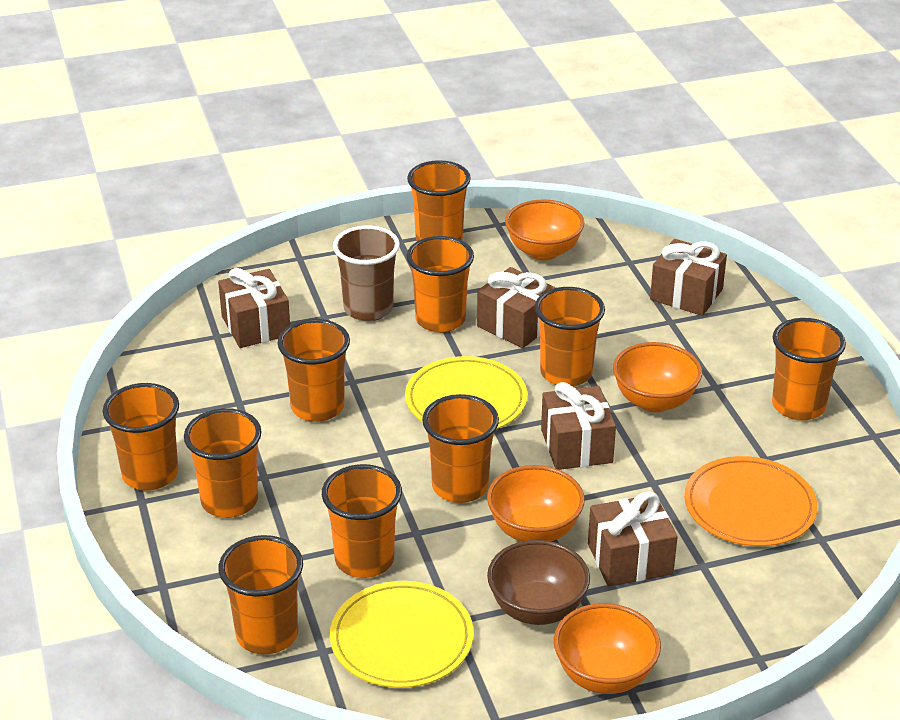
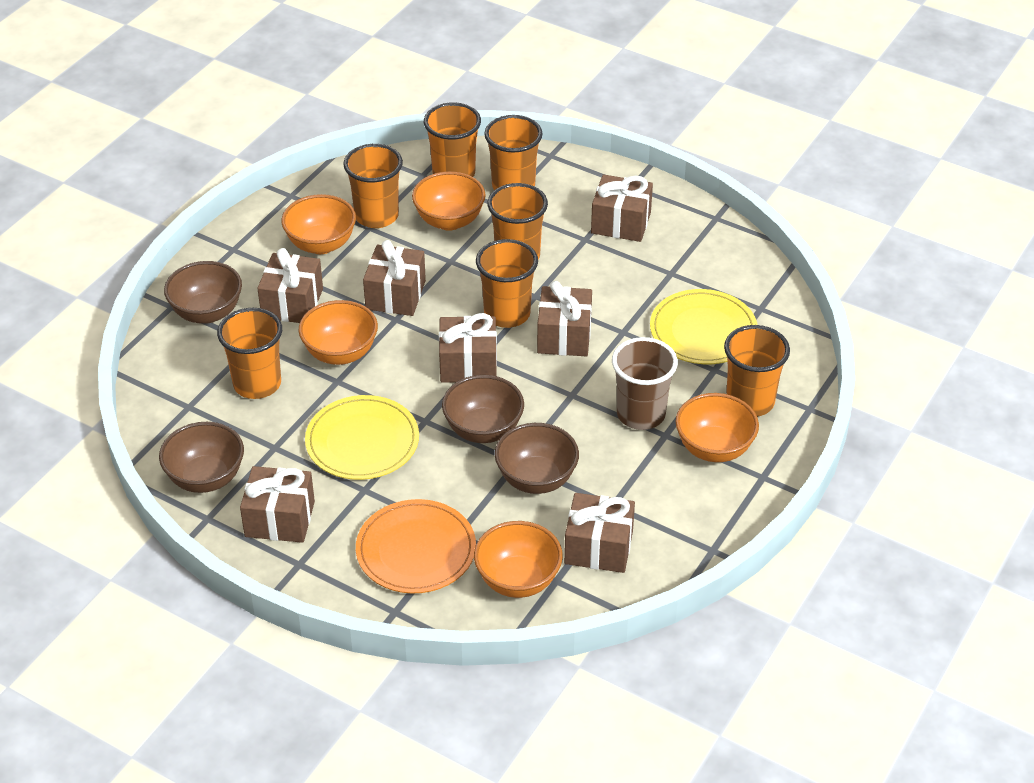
brown bowl: [487,540,590,625] = 1 -> [159,422,244,493] [164,261,242,324] [442,375,524,443] [495,423,579,494] = 4
brown gift: [218,268,290,348] [477,267,556,348] [541,382,616,470] [588,491,678,587] [650,239,727,316] = 5 -> [240,466,315,543] [257,248,323,323] [363,240,426,316] [439,313,497,383] [537,281,592,356] [564,493,635,573] [591,175,653,242] = 7
orange bowl: [487,465,585,542] [505,200,584,261] [554,603,661,694] [613,342,702,412] = 4 -> [282,194,356,254] [299,300,378,365] [412,171,486,231] [474,521,563,598] [676,393,759,462] = 5
orange cup: [103,383,179,491] [184,408,262,518] [219,535,303,654] [277,319,350,422] [322,464,402,578] [407,160,471,241] [407,236,474,333] [422,394,499,503] [535,287,605,387] [772,318,846,421] = 10 -> [217,308,282,399] [343,144,403,228] [424,102,481,177] [476,239,538,328] [484,115,543,190] [487,183,548,260] [724,325,790,417] = 7

